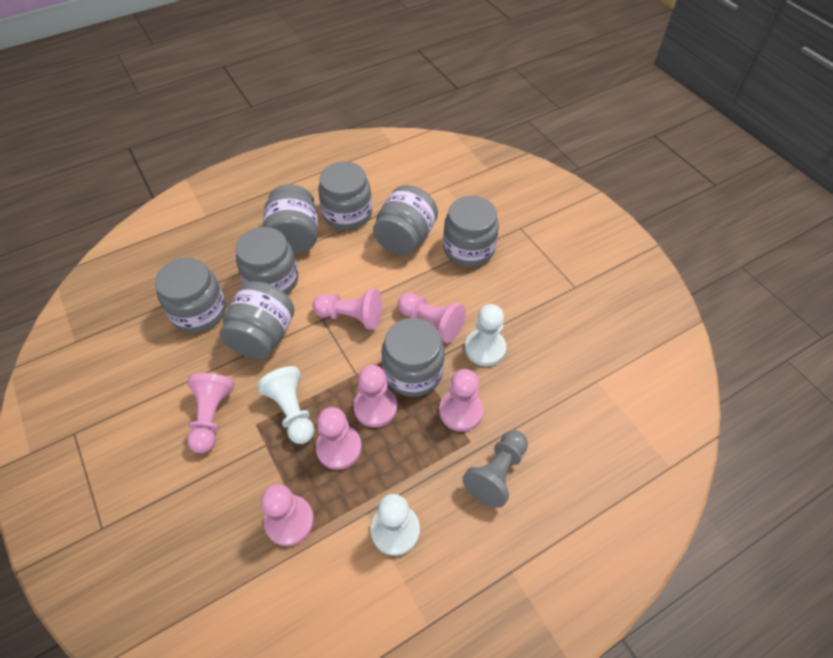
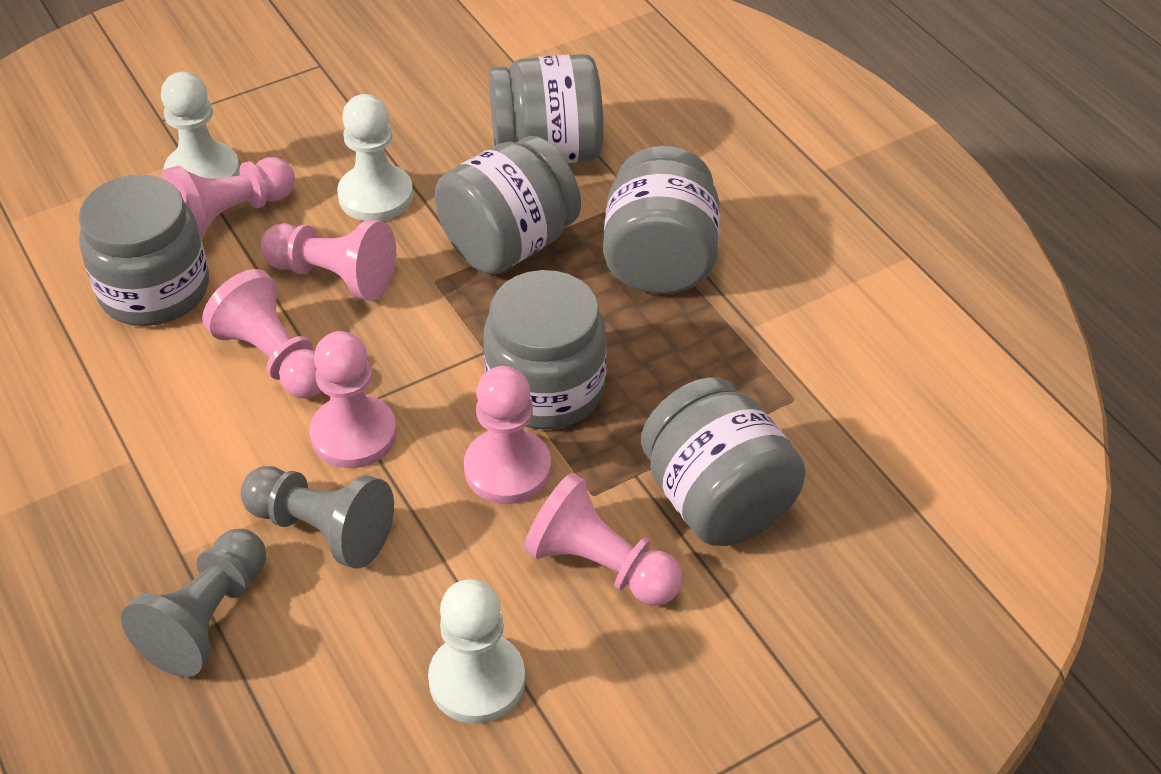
grey jar: [155,258,226,333] [219,281,294,359] [236,227,298,295] [263,184,318,254] [318,161,372,230] [373,185,438,255] [382,318,444,397] [443,196,499,267] = 8 -> [79,175,209,326] [435,136,581,274] [483,270,607,429] [489,54,604,163] [603,146,720,294] [641,377,806,546] = 6
grey pawn: [462,430,528,508] = 1 -> [121,529,266,677] [241,466,394,569] = 2
pink pawn: [187,373,234,453] [261,484,314,546] [313,289,382,330] [316,407,362,470] [354,365,397,427] [398,293,466,343] [439,369,483,432] = 7 -> [161,157,295,239] [202,269,322,399] [261,220,396,301] [310,331,397,468] [464,366,551,504] [524,473,682,606] = 6

